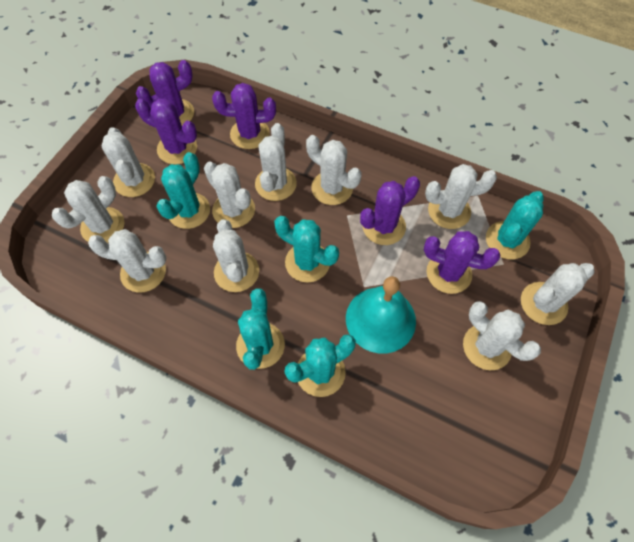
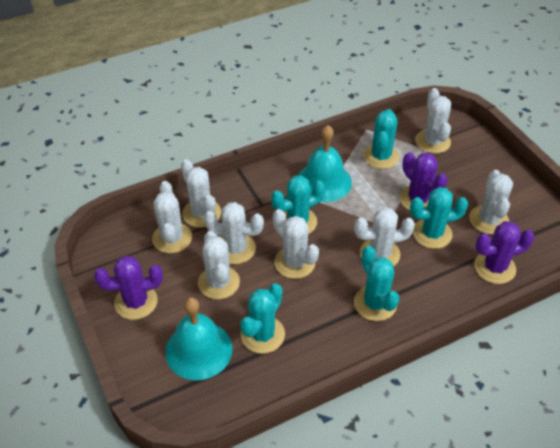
purple cactus: [135,99,197,164] [136,60,194,125] [212,83,276,149] [360,176,420,245] [424,231,500,294] = 5 -> [94,256,163,320] [399,152,448,211] [474,221,535,284] = 3
turquoise bell: [346,276,416,354] = 1 -> [165,297,232,380] [298,125,352,202] = 2
white cactus: [52,176,125,243] [88,229,166,292] [102,127,155,197] [204,162,255,228] [213,219,259,292] [255,123,297,201] [306,135,362,205] [425,164,497,229] [463,301,541,370] [521,263,595,325] = 10 -> [152,181,192,253] [181,159,221,228] [198,231,240,299] [204,202,264,264] [273,209,319,279] [354,207,415,267] [415,88,451,154] [470,170,513,235] = 8

